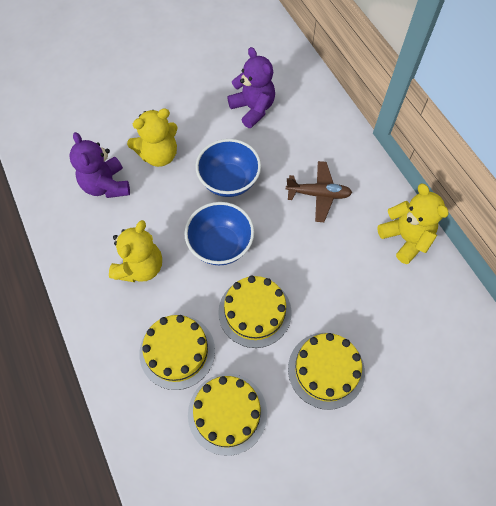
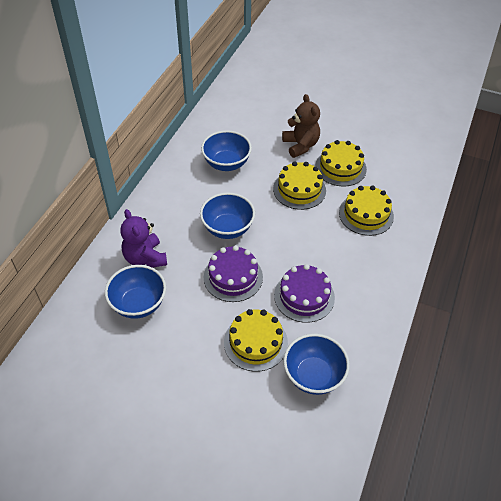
blue bowl: [184,202,254,265] [195,139,261,197] = 2 -> [105,265,166,319] [200,193,255,239] [201,130,252,171] [283,334,350,395] = 4
brown plane: [286,161,352,222] = 1 -> none = 0
brown teddy bear: none = 0 -> [282,94,320,158] = 1
purple cake: none = 0 -> [204,245,263,302] [274,264,335,323] = 2
purple teddy bear: [69,132,130,198] [227,47,275,128] = 2 -> [120,209,167,268] = 1
yellow teddy bear: [109,220,162,282] [127,108,178,167] [377,184,449,264] = 3 -> none = 0

